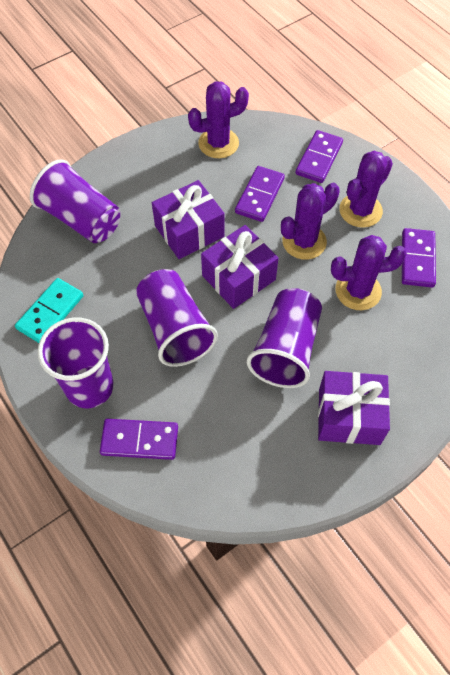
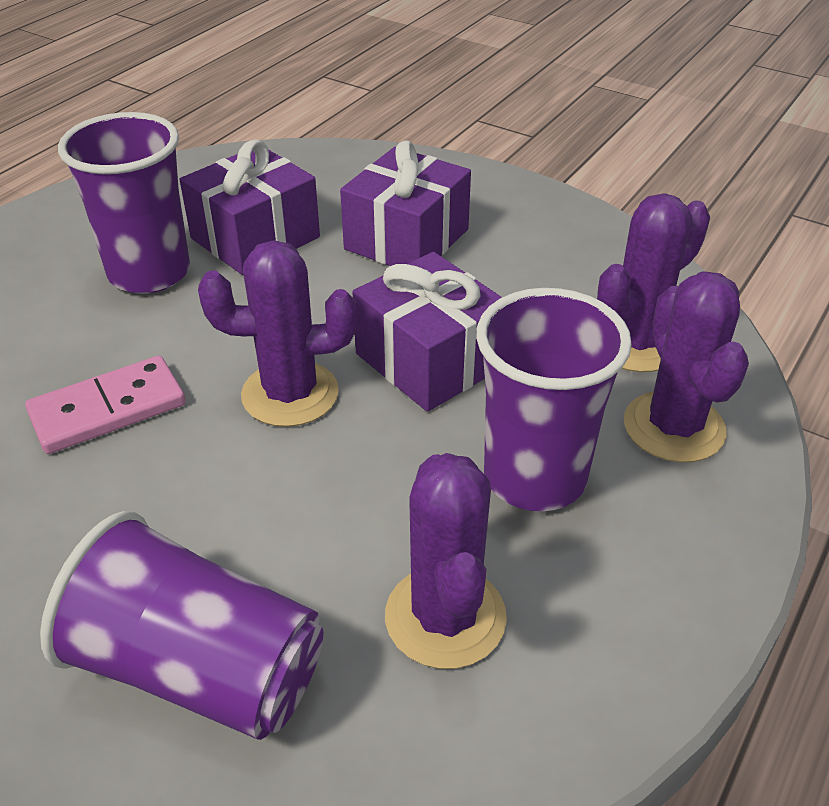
pink domino: none = 0 -> [25,356,186,454] = 1
purple cup: [30,159,120,243] [38,317,114,408] [136,269,218,367] [247,288,322,388] = 4 -> [40,511,323,740] [58,112,190,294] [476,288,632,511] = 3
purple domino: [100,419,178,460] [235,166,285,222] [295,130,343,183] [402,228,436,287] = 4 -> none = 0
turquoise domino: [15,278,83,343] = 1 -> none = 0

